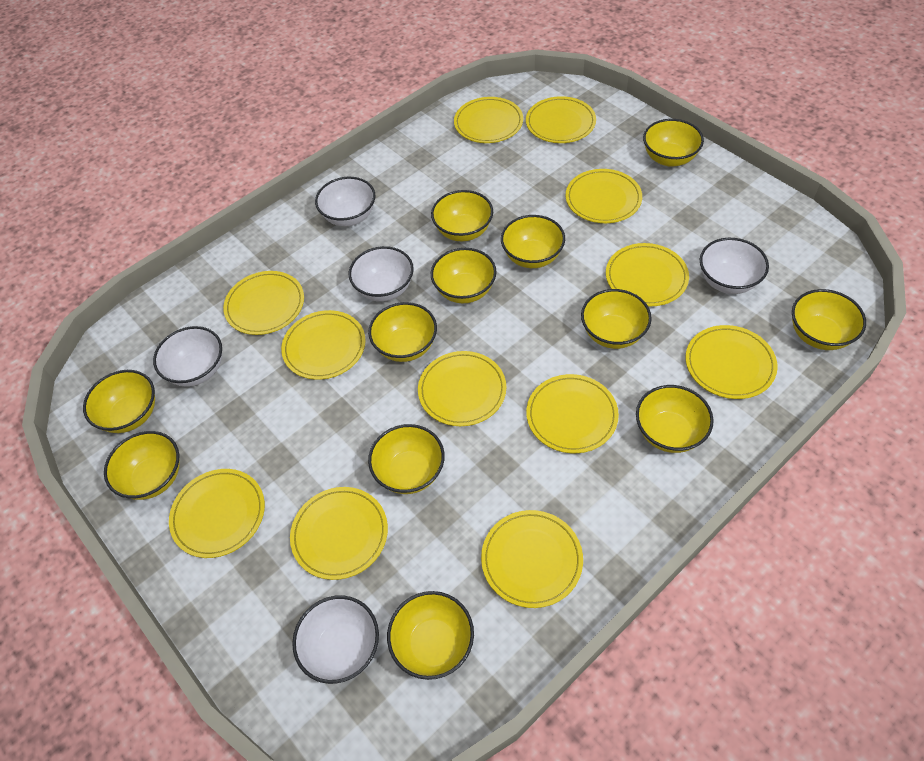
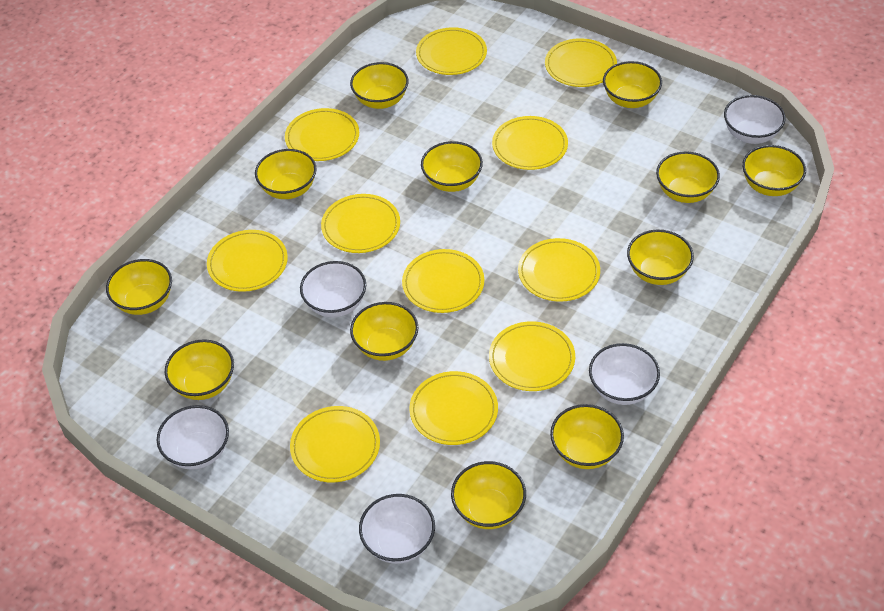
yellow plate: [169,469,265,558] [223,271,304,335] [281,310,366,380] [290,487,388,580] [418,351,506,426] [454,97,523,143] [481,510,583,608] [526,96,596,143] [526,374,619,453] [566,169,642,223] [606,243,689,306] [685,325,777,399] = 12 -> [207,230,288,292] [285,108,359,161] [290,406,380,482] [321,194,400,253] [402,249,484,313] [409,371,498,445] [416,27,487,75] [489,321,575,391] [492,116,568,170] [518,238,600,302] [545,38,617,87] = 11

